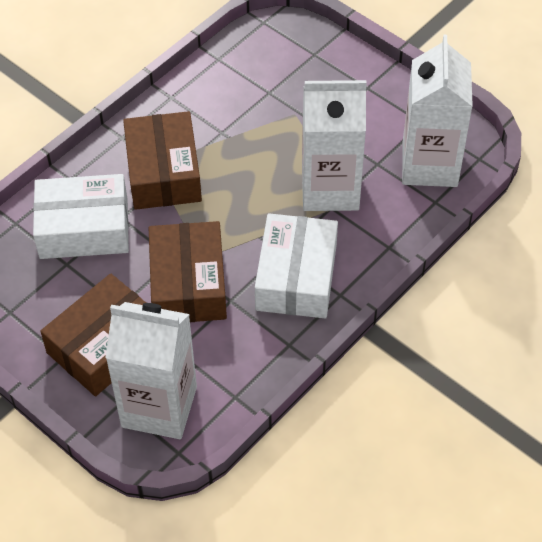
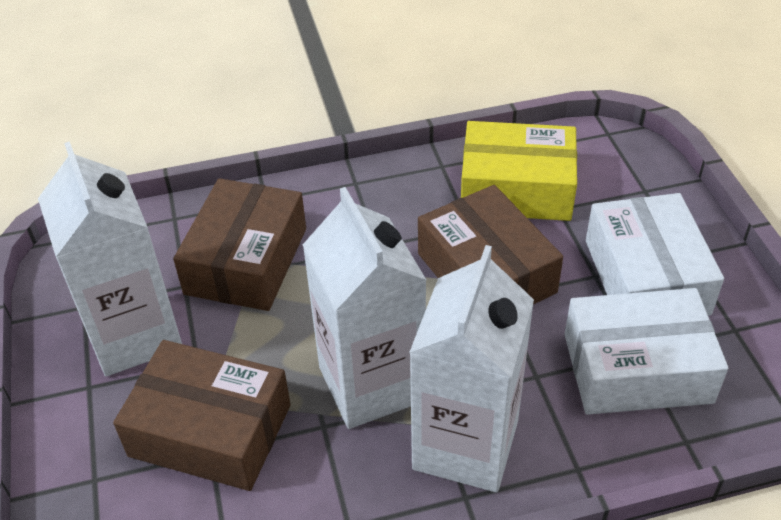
yellow box: none = 0 -> [461,121,577,221] = 1

